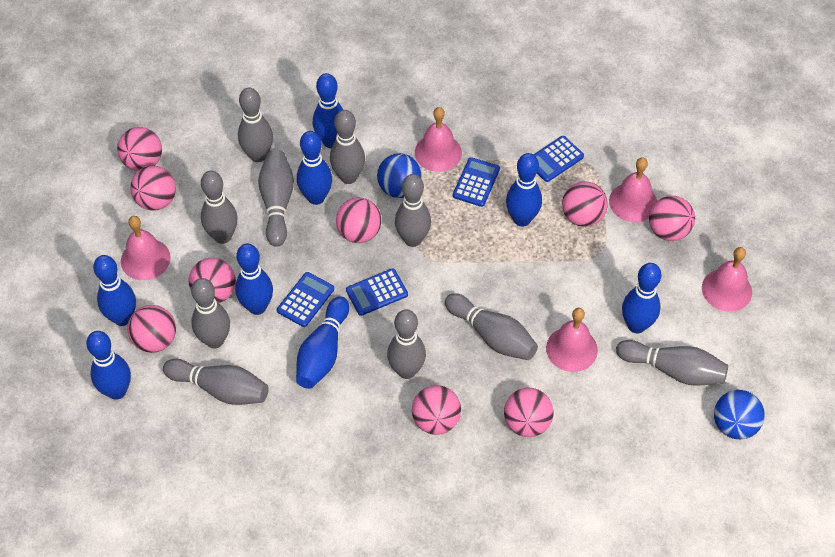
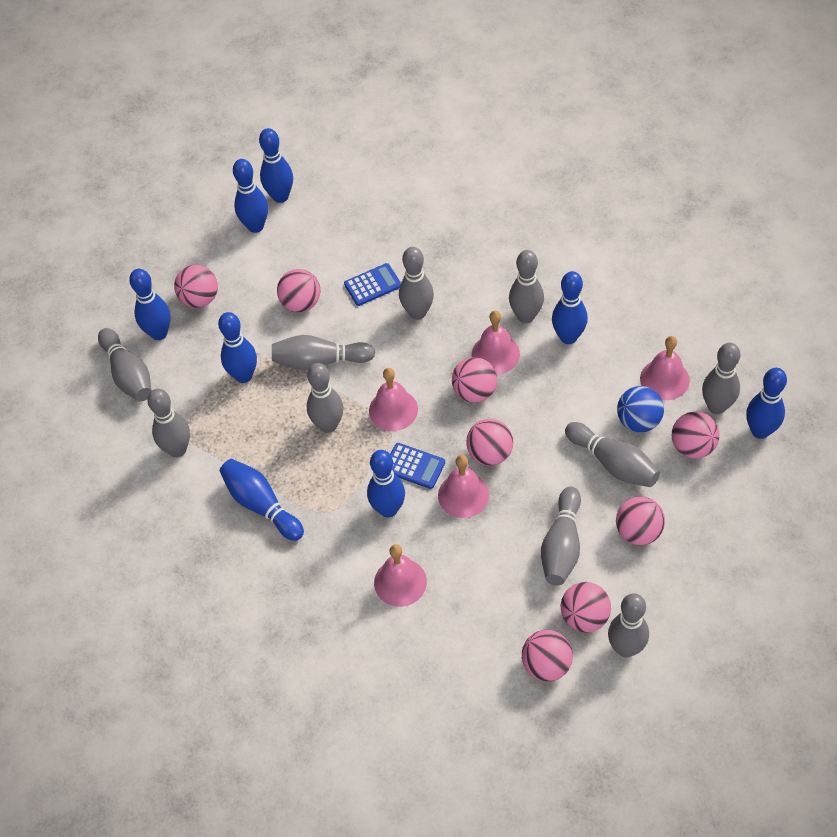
blue ball: [377,153,422,198] [714,390,765,439] = 2 -> [617,386,664,432] = 1
blue calculator: [277,272,334,327] [346,269,408,316] [453,157,500,207] [534,136,584,182] = 4 -> [344,263,401,306] [390,443,445,489] = 2
pink ball: [117,127,162,171] [128,305,176,353] [130,166,176,210] [188,258,236,303] [336,198,381,243] [412,385,461,435] [504,388,554,437] [562,181,608,227] [649,196,695,241] = 9 -> [174,265,218,308] [277,269,321,312] [452,357,497,403] [466,419,513,466] [522,630,573,682] [561,582,611,633] [616,496,665,545] [672,411,719,458] = 8

